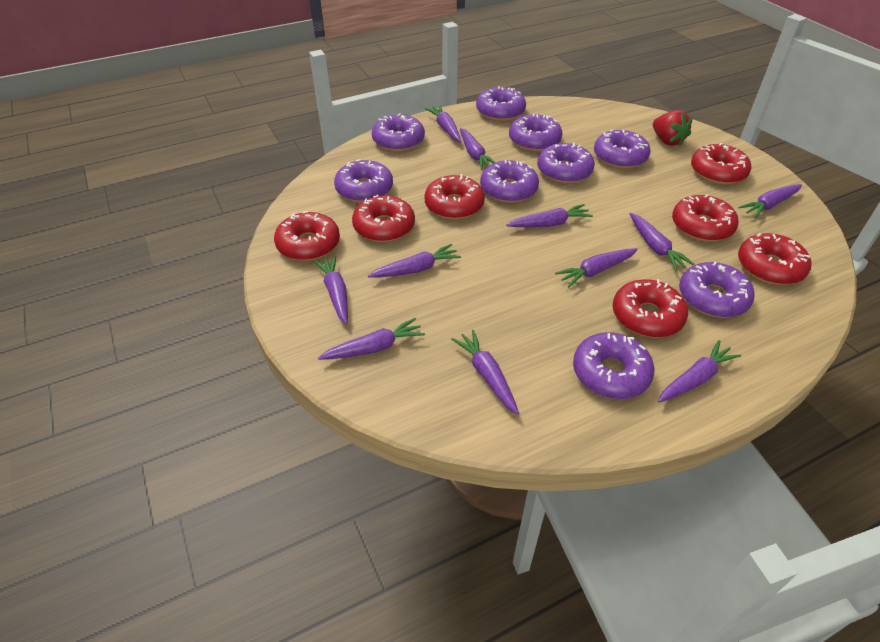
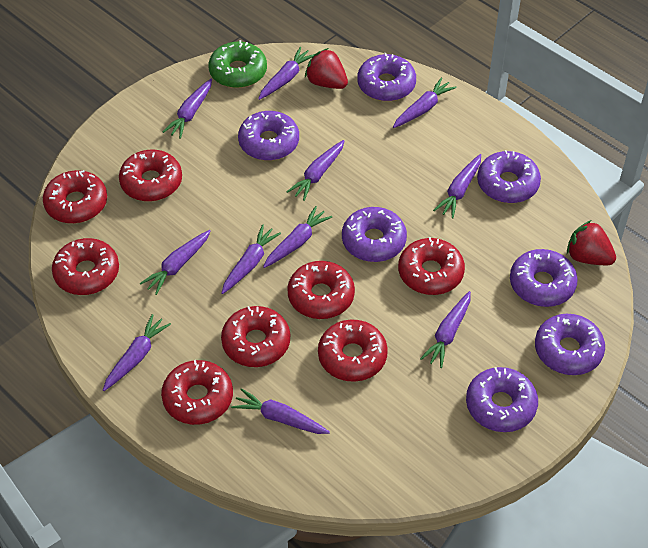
green donut: none = 0 -> [209,40,267,88] = 1
purple donut: [334,159,393,202] [372,113,425,152] [476,86,526,121] [480,160,539,203] [509,114,562,151] [537,142,595,183] [573,332,655,399] [594,129,650,169] [679,262,755,318] = 9 -> [238,111,299,161] [342,207,407,262] [357,53,416,101] [466,367,538,432] [477,150,541,203] [510,249,578,307] [535,314,605,375] = 7
red donut: [274,211,340,261] [352,195,415,242] [424,174,485,219] [613,279,688,338] [672,194,739,242] [691,143,751,184] [738,233,811,285] = 7 -> [43,170,107,224] [52,238,119,295] [119,150,182,202] [161,360,233,425] [221,306,290,367] [287,261,355,319] [318,320,388,382] [398,237,465,295] = 8
red strawberry: [653,110,693,147] = 1 -> [305,48,348,89] [567,220,616,265] = 2

